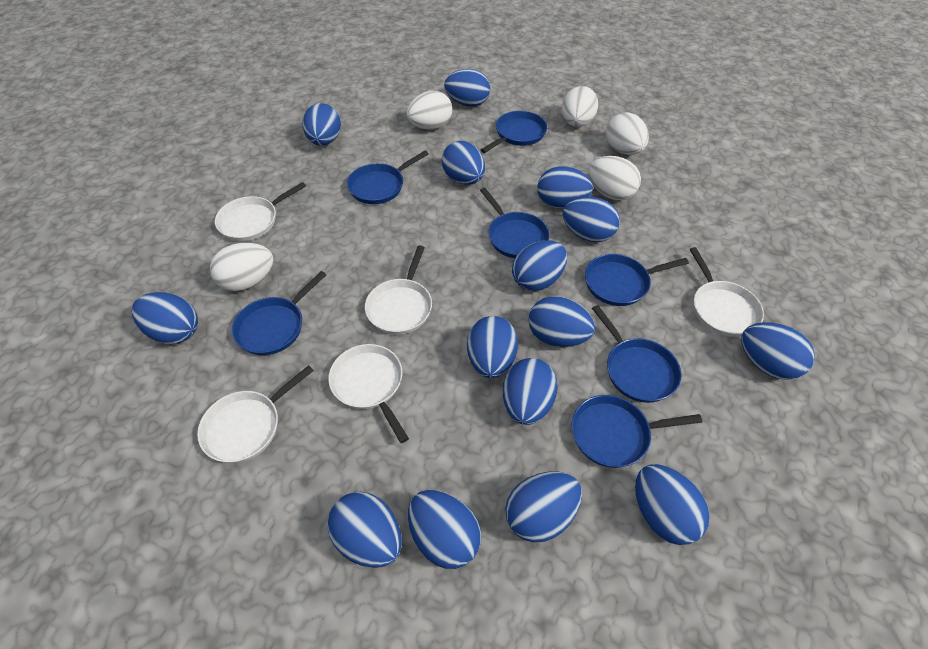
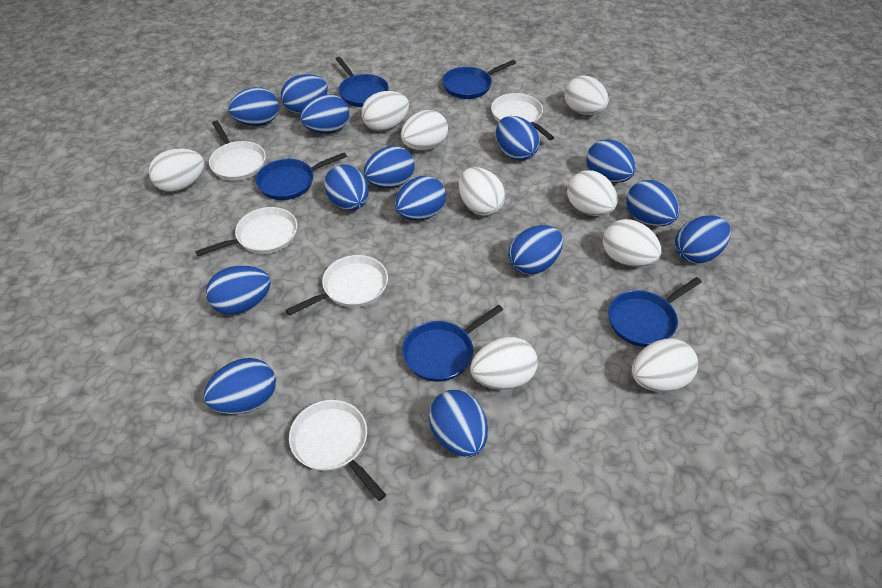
blue egg: [132,292,198,344] [303,103,341,146] [327,492,402,568] [408,490,481,569] [442,141,485,185] [444,69,490,107] [467,316,518,378] [503,358,558,425] [505,472,582,542] [512,241,567,291] [529,296,595,347] [537,166,593,208] [562,197,620,242] [635,464,710,545] [741,322,815,380] = 15 -> [203,358,276,414] [206,265,271,315] [228,87,279,126] [281,74,328,114] [300,94,349,134] [324,165,369,210] [364,146,415,188] [395,176,446,220] [429,390,488,457] [496,116,540,161] [508,225,563,275] [586,139,636,183] [626,180,679,226] [675,215,731,263] = 14
blue pan: [232,271,326,355] [347,150,428,204] [480,188,549,258] [481,111,547,153] [572,395,702,468] [585,254,689,306] [592,305,682,403] = 7 -> [255,152,347,200] [336,57,389,107] [402,305,503,382] [442,60,516,99] [608,277,702,347] = 5
white egg: [210,243,274,291] [407,91,452,130] [562,86,598,127] [589,156,641,200] [606,112,649,155] = 5 -> [149,149,204,192] [362,91,409,131] [401,110,448,151] [459,167,505,216] [470,337,538,390] [564,75,609,115] [567,170,618,216] [603,219,661,267] [632,338,698,392] = 9

